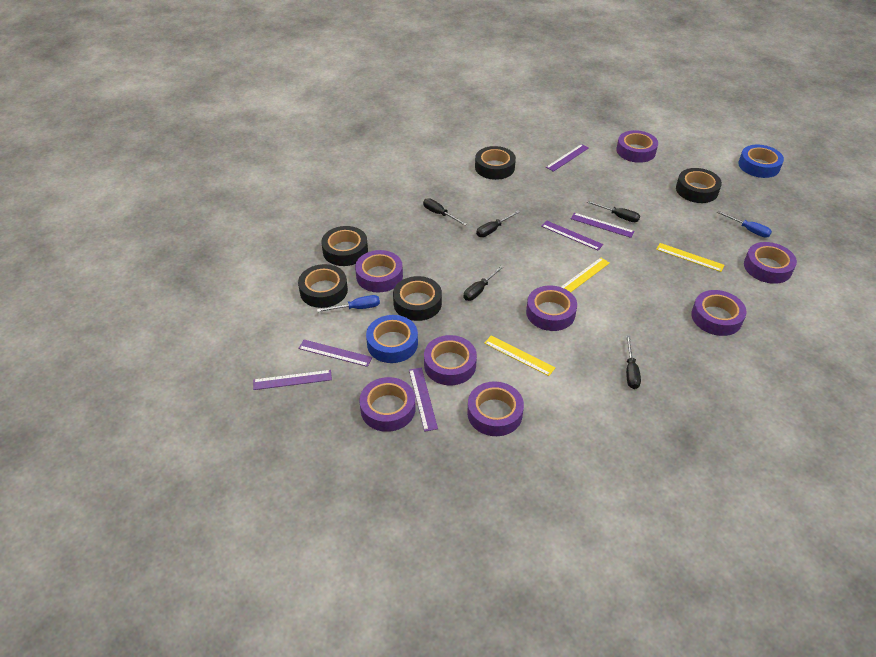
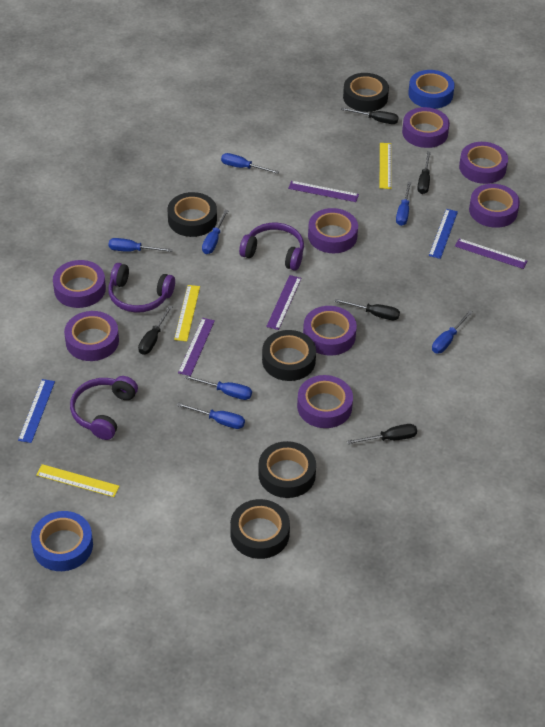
blue ruler: none = 0 -> [18,379,55,443] [429,209,458,259] = 2
blue screwdriver: [317,295,380,312] [717,211,772,238] = 2 -> [108,238,173,252] [177,403,245,429] [185,375,252,400] [202,209,229,254] [221,153,279,174] [396,182,411,226] [432,310,473,353] = 7
purple headphones: none = 0 -> [70,376,138,440] [108,263,175,313] [239,223,304,271] = 3
purple ruler: [253,370,332,390] [298,340,372,367] [409,367,438,432] [541,221,603,250] [546,144,589,172] [571,213,635,238] = 6 -> [178,318,215,376] [266,275,302,330] [288,181,359,202] [455,238,527,269] = 4

